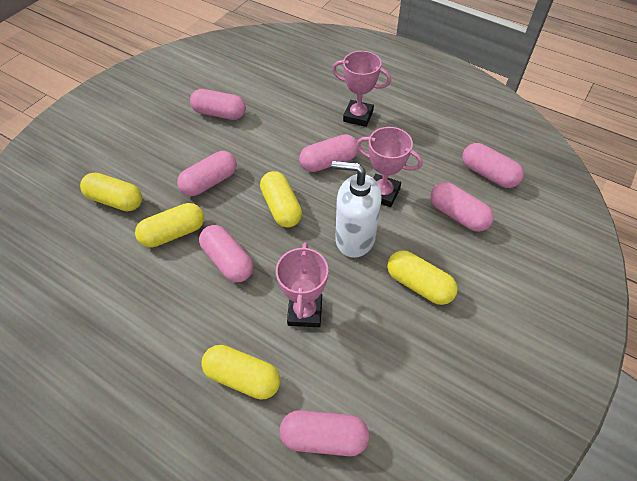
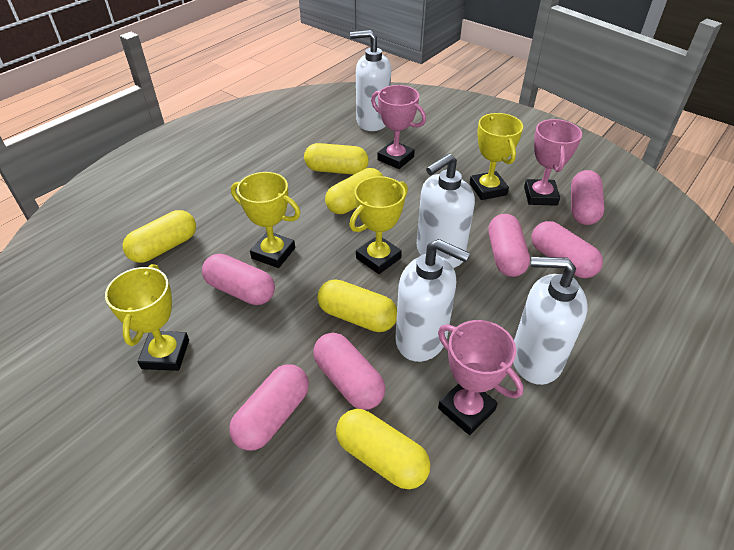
pink capsule: [177,151,237,196] [190,89,246,120] [199,225,253,283] [280,410,369,456] [299,134,358,172] [430,182,494,232] [462,143,524,188] = 7 -> [202,254,275,305] [229,364,309,451] [313,333,386,410] [489,214,530,277] [531,221,603,278] [571,170,605,225] = 6
white soap dispenser: [331,161,382,258] = 1 -> [350,30,391,131] [395,239,470,362] [417,153,475,268] [513,257,588,385] = 4
yellow trophy: none = 0 -> [105,264,189,371] [231,172,301,268] [350,176,408,274] [470,113,523,200] = 4

